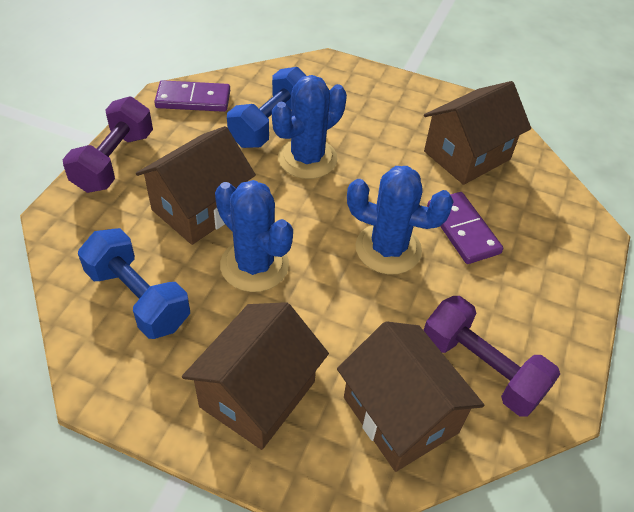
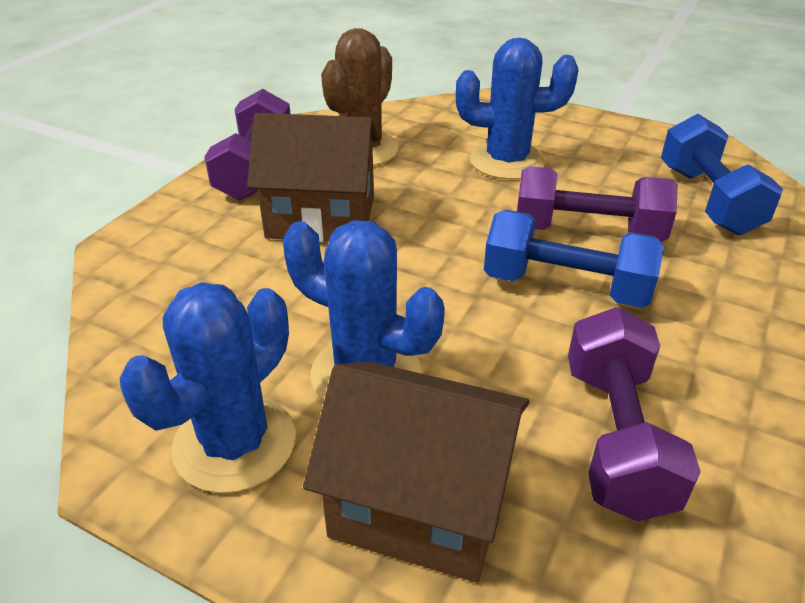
brown cactus: none = 0 -> [321,28,399,166] = 1
brown house: [136,126,256,245] [182,302,329,450] [337,321,485,472] [424,81,531,185] = 4 -> [247,113,379,242] [303,361,529,583] = 2
purple domino: [154,80,230,112] [427,192,503,264] = 2 -> none = 0
purple dumbbell: [62,96,153,193] [424,296,560,417] = 2 -> [204,89,290,201] [517,166,678,242] [568,307,701,521] = 3

